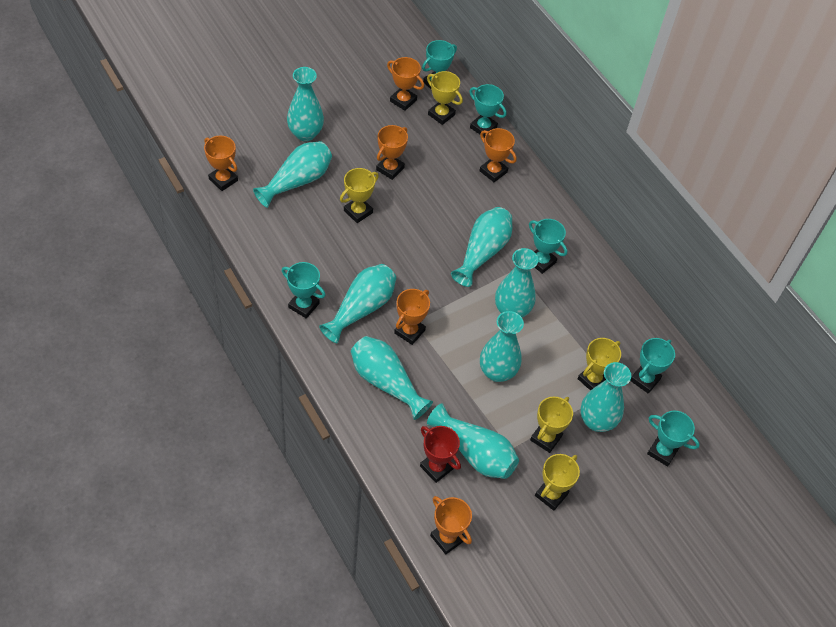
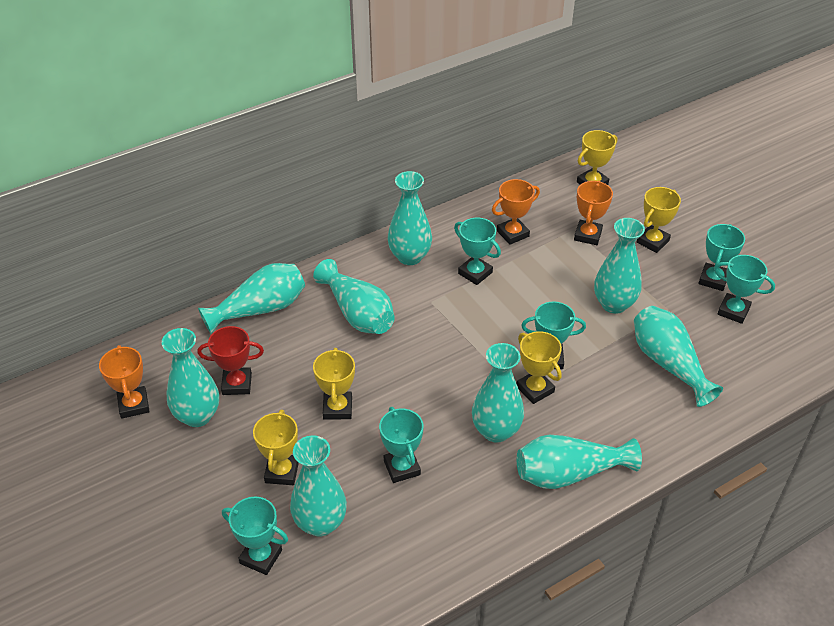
orange trophy: [204,136,238,191] [376,125,408,180] [387,57,424,111] [394,289,430,345] [430,496,472,554] [479,128,517,182] = 6 -> [99,345,150,419] [492,179,540,245] [574,181,613,245] = 3

